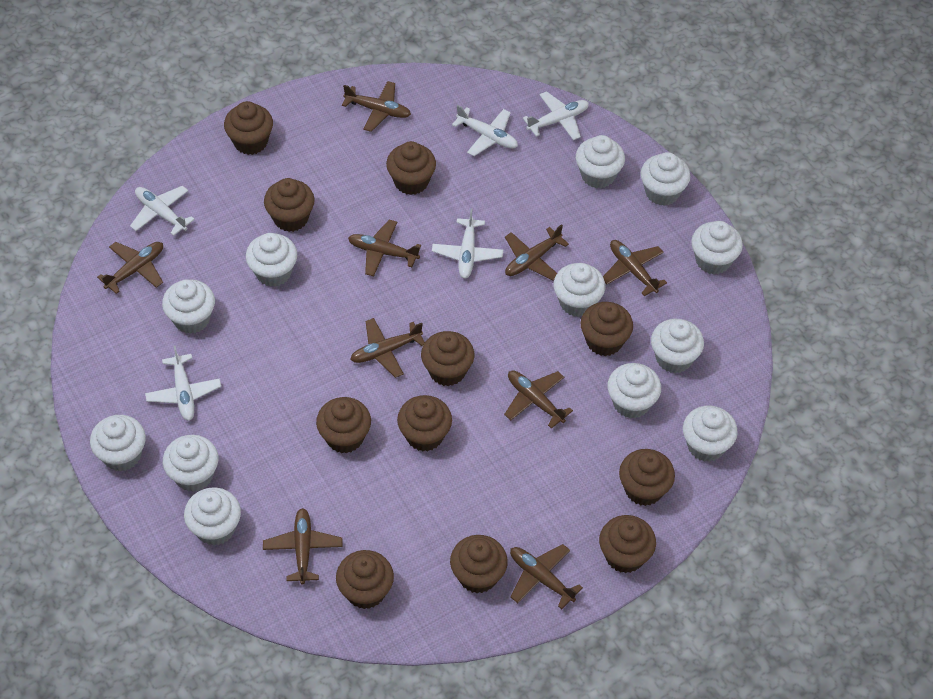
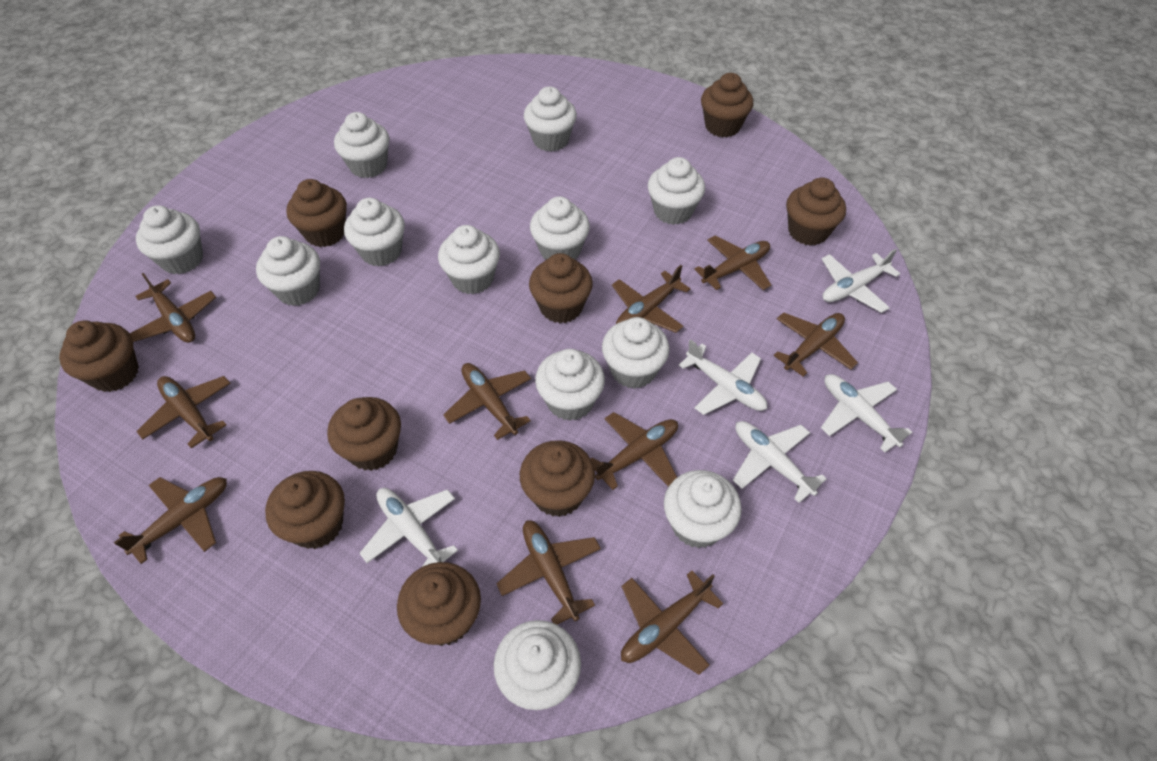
brown cupcake: [224,101,273,155] [264,178,315,232] [316,397,371,453] [336,550,394,609] [386,141,436,195] [397,395,452,451] [421,331,474,386] [450,535,508,593] [581,302,633,356] [599,515,656,573] [619,449,675,506] = 11 -> [59,320,139,392] [265,471,345,549] [286,179,347,247] [327,397,401,471] [397,562,481,646] [520,440,595,517] [529,253,593,323] [701,73,753,137] [786,177,846,246] = 9
brown plane: [97,242,163,294] [263,508,342,585] [342,81,411,132] [348,220,421,277] [350,318,425,378] [504,370,573,429] [505,224,569,281] [510,544,583,609] [603,240,667,296] = 9 -> [114,477,227,564] [130,273,216,343] [136,376,231,448] [443,363,531,440] [496,520,601,624] [591,412,678,490] [612,265,690,333] [621,571,723,675] [694,235,771,290] [773,312,858,377] = 10

